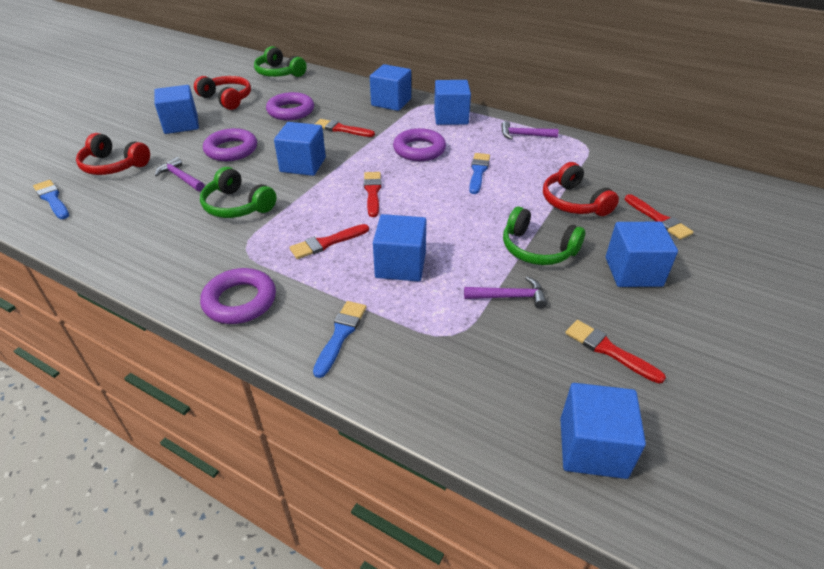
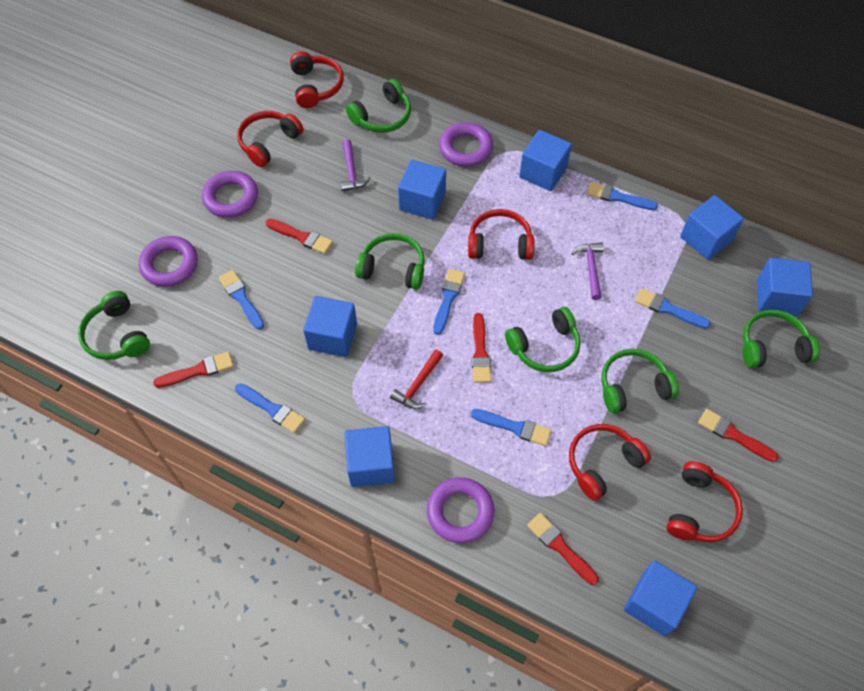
blue brush: [33,180,69,219] [313,301,367,378] [469,153,490,194] = 3 -> [219,270,264,330] [235,383,305,433] [433,269,465,335] [471,409,552,446] [587,181,658,210] [635,288,711,329] = 6
green headphones: [200,167,276,218] [254,46,307,77] [503,206,585,265] = 3 -> [78,291,150,360] [346,79,411,133] [355,233,425,290] [505,307,581,372] [601,349,679,413] [743,310,820,368] = 6
purple hammer: [155,157,204,191] [464,276,547,309] [501,121,559,140] = 3 -> [340,139,370,191] [571,242,604,300] = 2
red hammer: none = 0 -> [390,350,443,409] = 1
red headphones: [76,133,150,175] [194,76,251,110] [543,162,619,216] = 3 -> [237,111,303,167] [290,51,344,108] [468,209,535,260] [569,424,651,501] [666,461,743,542] = 5

